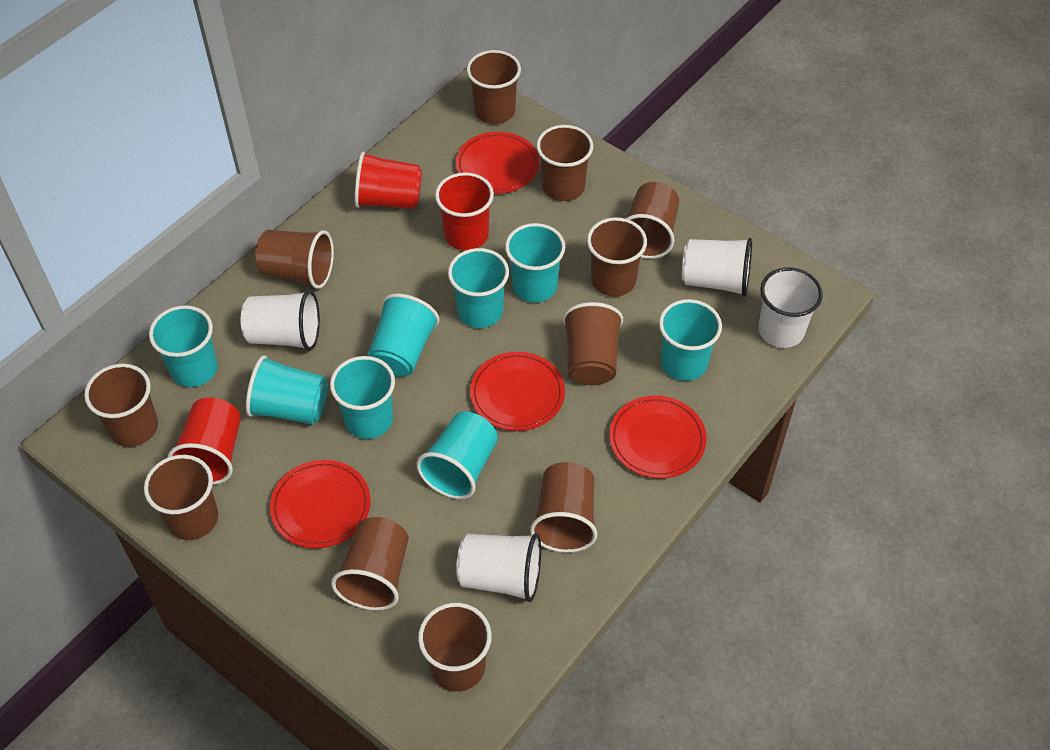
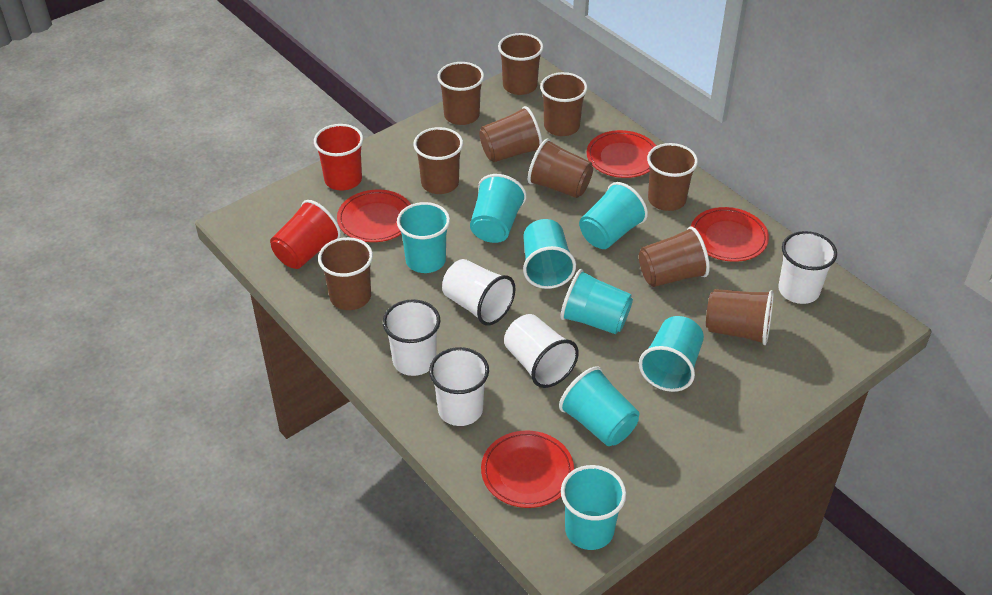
brown cup: [84,364,158,447] [144,455,218,540] [255,230,334,289] [331,517,409,610] [418,603,492,692] [467,50,521,124] [530,462,597,553] [536,125,593,201] [563,302,623,385] [587,217,647,297] [625,182,679,259] = 11 -> [318,237,373,310] [414,127,463,194] [437,62,484,125] [479,106,542,162] [498,33,544,95] [528,139,593,198] [540,72,588,136] [639,227,710,287] [647,143,698,211] [706,289,774,345] = 10
red cup: [168,398,241,485] [355,151,422,209] [435,173,494,250] = 3 -> [270,200,341,269] [314,124,363,191] = 2
white cup: [241,290,320,351] [456,533,541,602] [682,238,752,297] [758,267,823,348] = 4 -> [383,299,441,376] [429,347,489,426] [442,259,516,326] [504,314,579,388] [778,231,837,304] = 5

